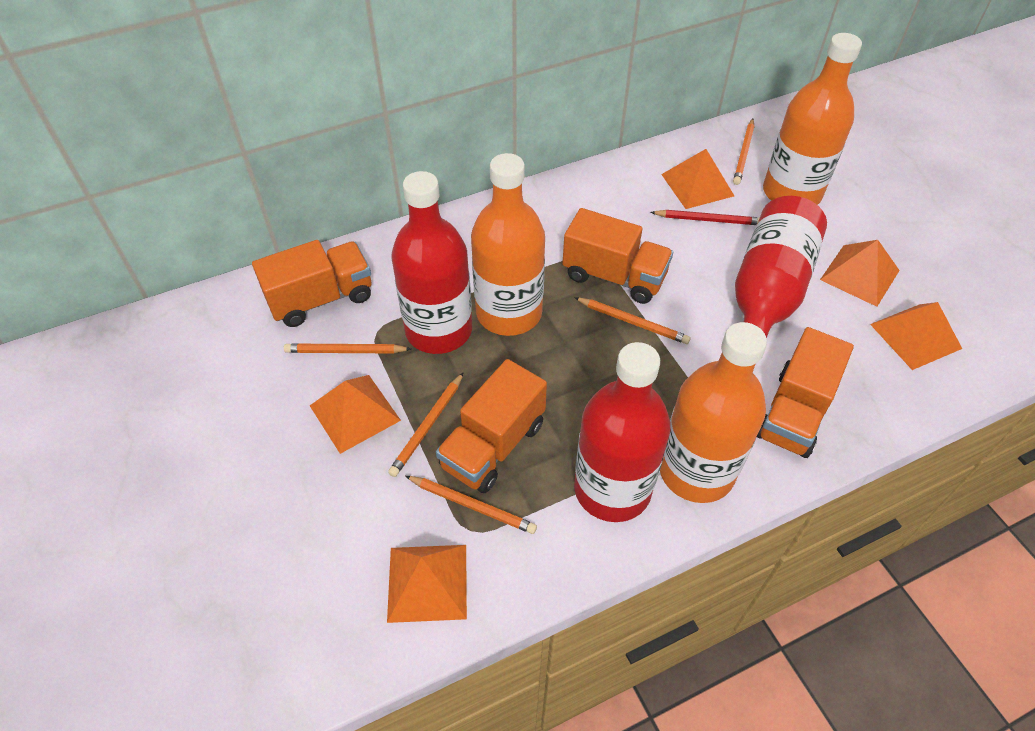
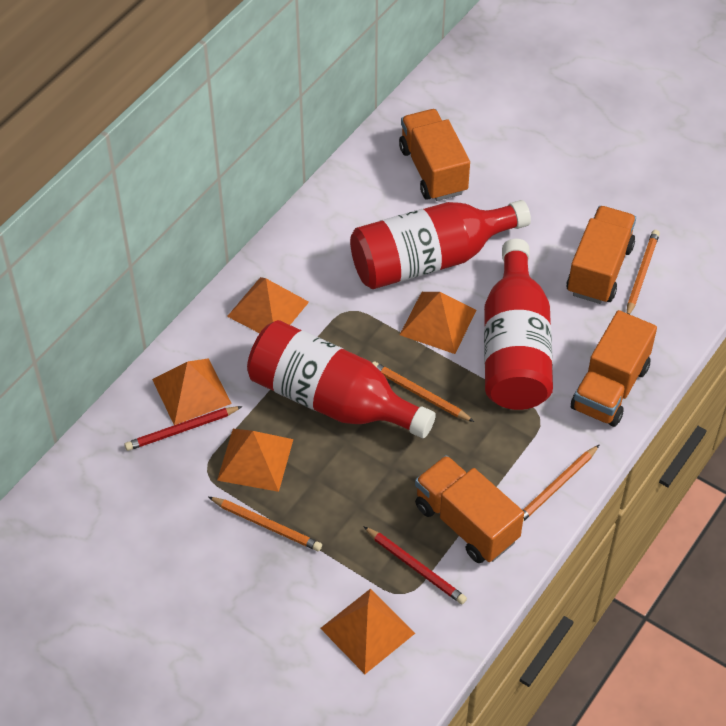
orange bottle: [471,153,545,336] [660,322,767,503] [763,33,862,205] = 3 -> none = 0
orange pencil: [284,344,411,353] [388,372,464,477] [405,476,537,534] [574,297,691,344] [733,119,754,185] = 5 -> [209,497,322,551] [372,362,474,422] [523,445,599,521] [627,230,660,314] = 4
red pencil: [650,210,759,225] = 1 -> [124,406,242,451] [363,526,467,604] = 2

